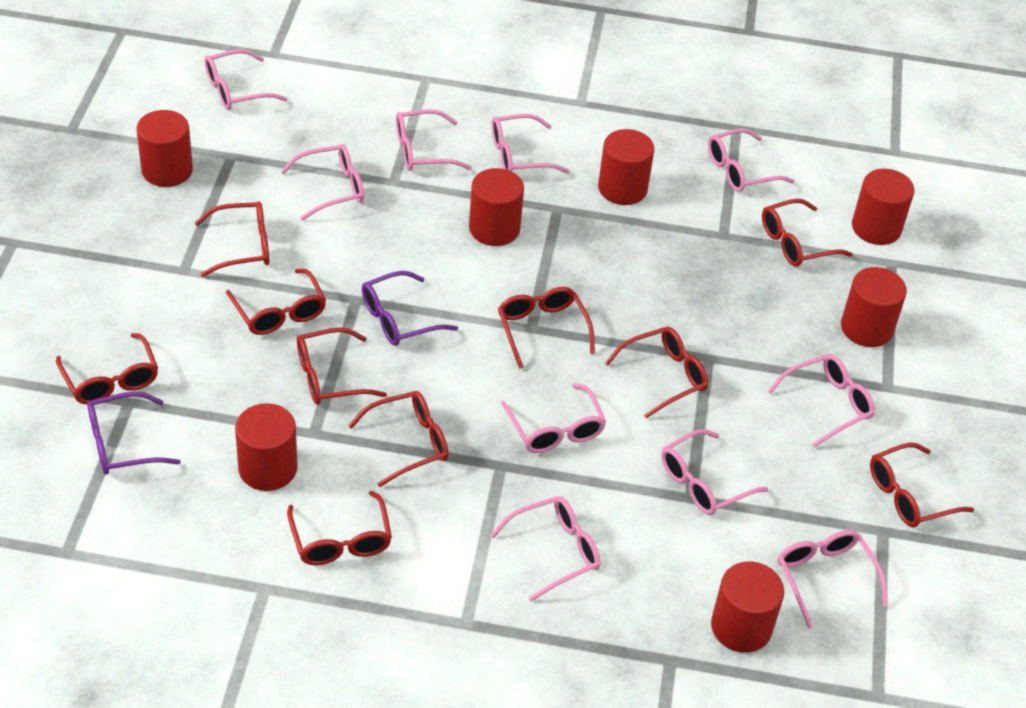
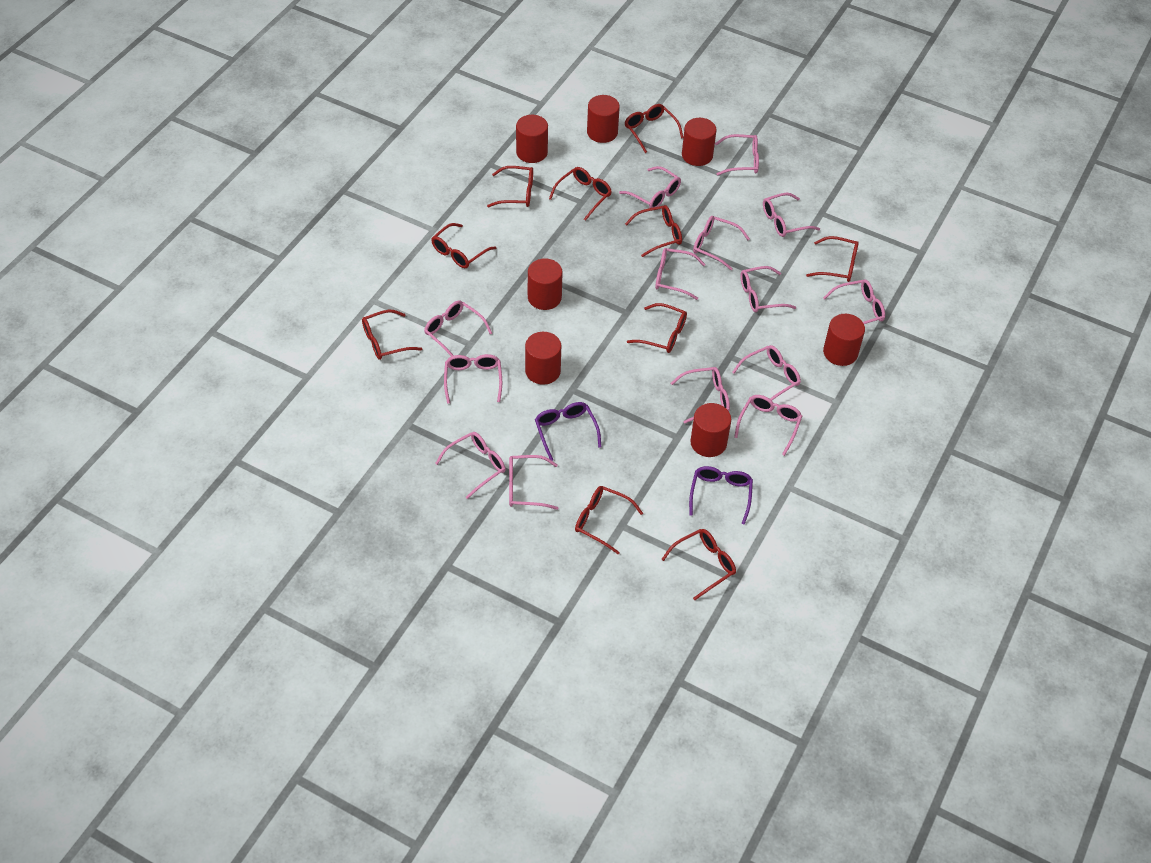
pink glasses: [204,49,288,110] [280,144,364,221] [396,109,472,171] [490,496,601,601] [491,114,569,173] [501,383,606,453] [661,429,768,515] [708,128,795,192] [768,354,875,447] [778,530,888,628] = 10 -> [424,301,492,356] [435,432,506,499] [444,354,502,404] [509,455,559,510] [619,166,681,208] [655,248,706,300] [671,367,730,424] [693,216,750,270] [715,134,759,176] [732,345,801,400] [734,395,802,456] [740,266,797,312] [763,193,820,237] [823,279,885,324] = 14

